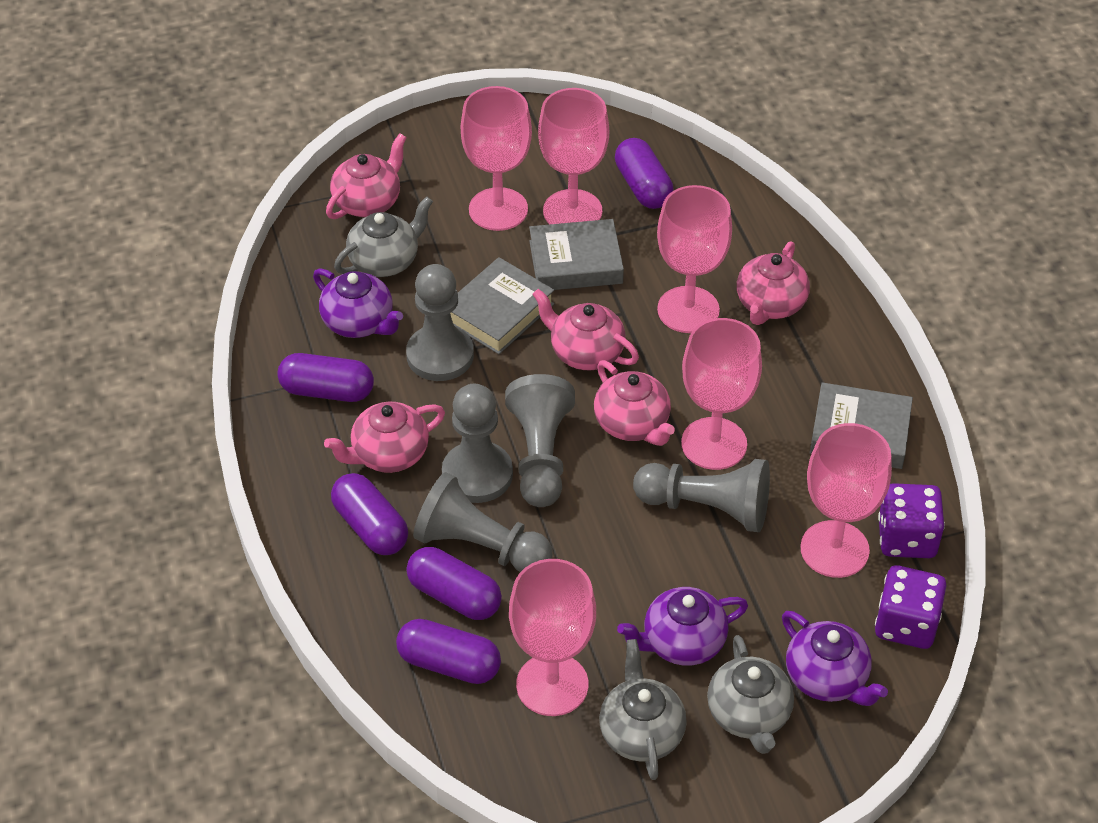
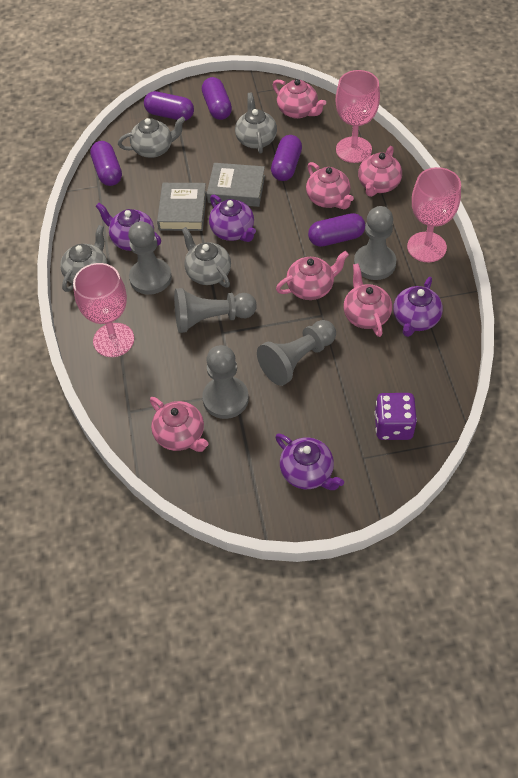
grey book: [450,257,554,354] [529,219,624,290] [810,382,913,469] = 3 -> [157,183,207,231] [207,163,265,207] = 2
grey teapot: [334,196,433,277] [599,639,687,780] [707,635,794,754] = 3 -> [60,225,107,292] [118,116,185,158] [181,227,231,287] [235,92,277,154] = 4
pink goblet: [461,86,532,231] [509,559,596,716] [538,88,609,224] [657,185,732,333] [681,318,762,470] [800,423,892,578] = 6 -> [73,263,134,357] [336,70,380,163] [407,167,461,262] = 3
pink teapot: [324,402,445,473] [326,134,407,219] [532,289,639,370] [594,360,675,446] [737,241,810,325] = 5 -> [150,397,208,452] [273,79,326,119] [276,251,349,300] [306,162,354,209] [343,263,392,337] [358,146,402,197] = 6
purple dice: [875,565,947,649] [878,483,945,558] = 2 -> [374,393,417,440] = 1
purple teapot: [313,268,403,338] [617,587,748,666] [782,611,888,706] = 3 -> [96,203,161,251] [209,195,256,242] [275,434,344,490] [393,277,443,337] = 4

